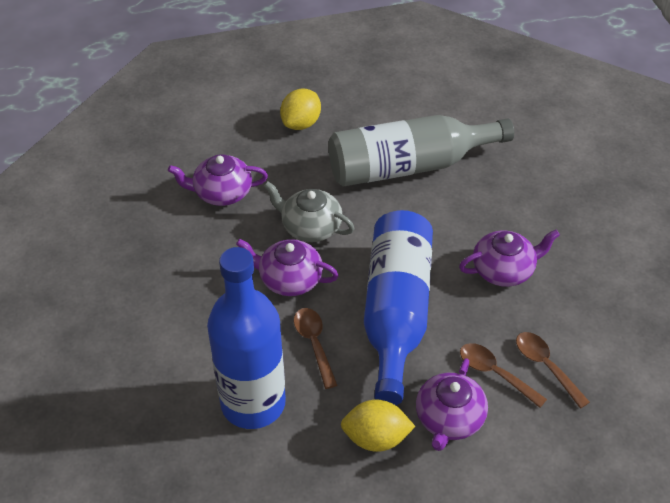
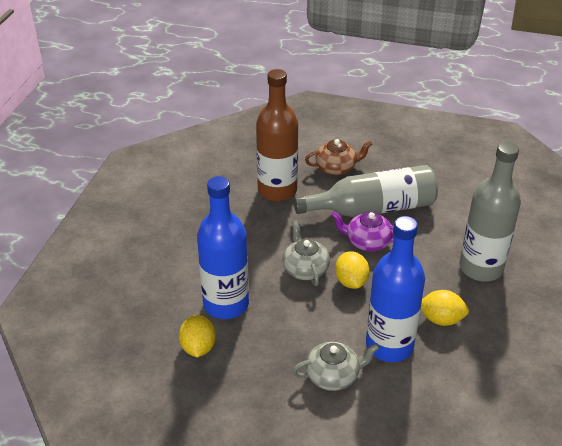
brown bottle: none = 0 -> [256,69,298,201] = 1
brown spoon: [294,308,337,389] [460,343,547,408] [516,332,590,409] = 3 -> none = 0
brown teapot: none = 0 -> [305,139,372,175] = 1
grey bottle: [328,115,514,187] = 1 -> [294,165,438,217] [460,142,521,281] = 2
grey teapot: [264,181,355,242] = 1 -> [282,221,330,286] [292,342,379,391] = 2
purple teapot: [168,154,268,206] [236,239,339,296] [416,358,488,451] [459,230,560,287] = 4 -> [331,211,394,251] = 1
yellow lemon: [280,89,321,130] [341,399,415,452] = 2 -> [179,315,216,357] [335,251,369,289] [421,290,469,326] = 3

